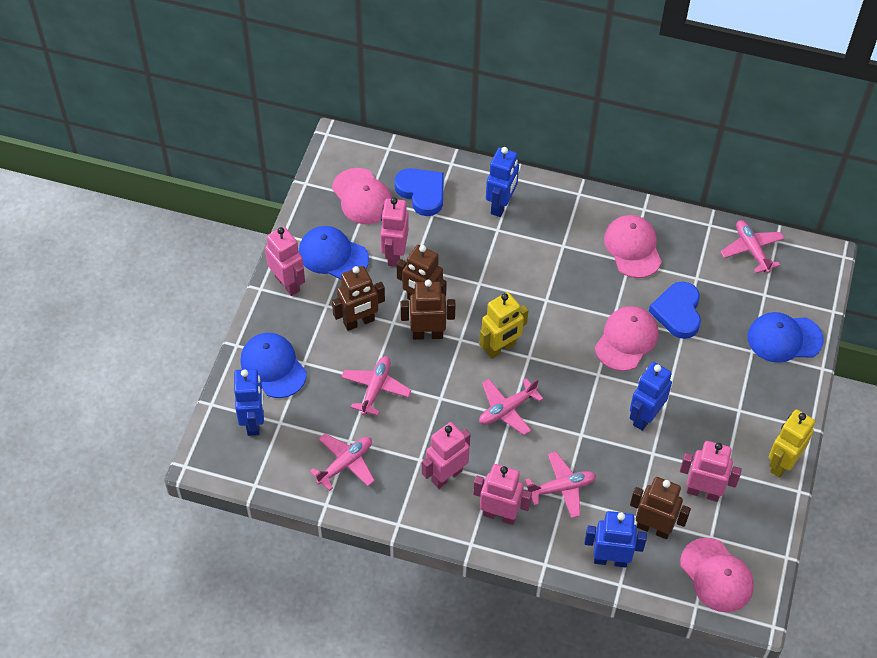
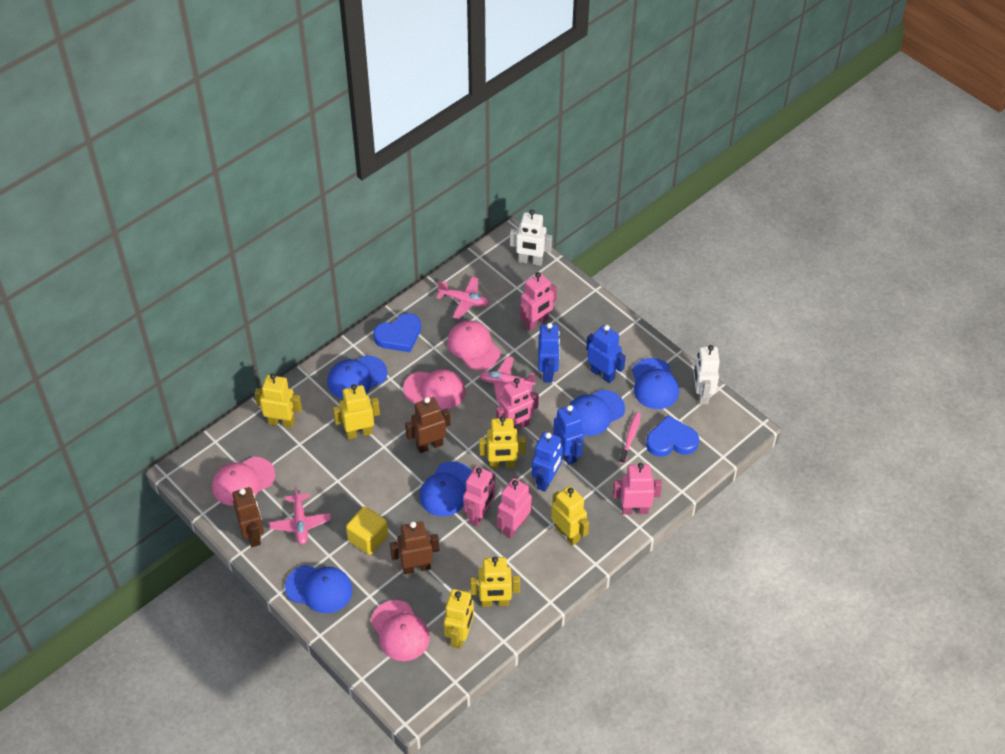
blue cap: [240,333,307,398] [299,226,369,280] [748,312,824,363] = 3 -> [285,565,353,613] [327,355,387,399] [419,461,472,516] [568,390,625,436] [632,358,679,409] = 5
brown robot: [332,266,385,331] [397,245,447,300] [401,280,456,340] [630,477,691,539] = 4 -> [232,487,264,547] [390,521,439,574] [405,397,450,453] = 3
pink plane: [310,434,375,491] [341,356,411,416] [479,378,543,435] [525,452,596,518] [720,220,785,273] = 5 -> [269,486,331,545] [436,277,490,319] [479,357,536,403] = 3
pink toothbrush: none = 0 -> [619,412,641,464] = 1
white robot: none = 0 -> [510,209,552,266] [694,345,720,405] = 2
yellow cube: none = 0 -> [346,506,388,555] = 1
yellow robot: [479,292,529,359] [769,409,815,478] = 2 -> [255,373,302,428] [333,384,380,439] [444,589,474,649] [470,557,520,607] [479,416,526,469] [551,486,589,546] = 6

